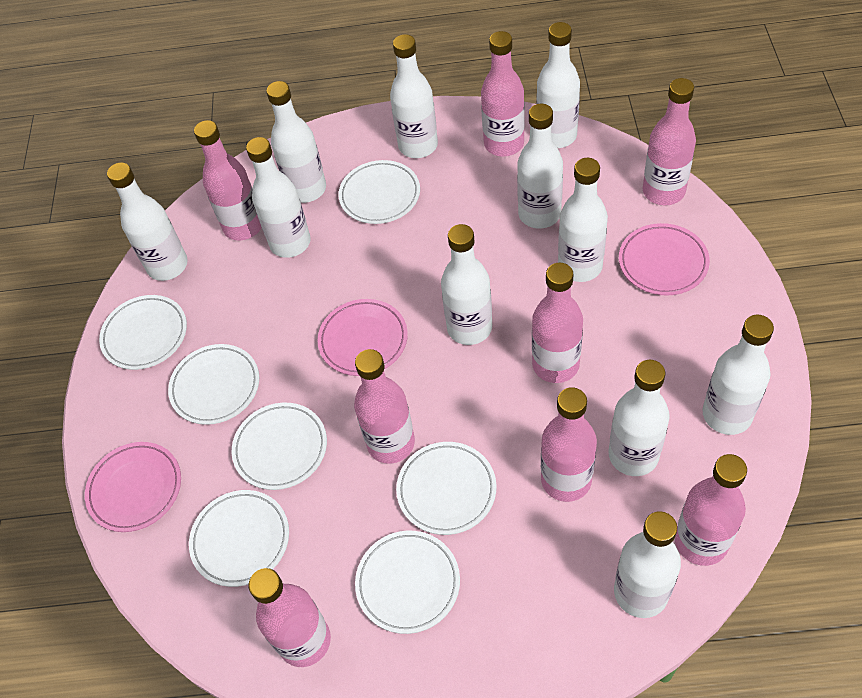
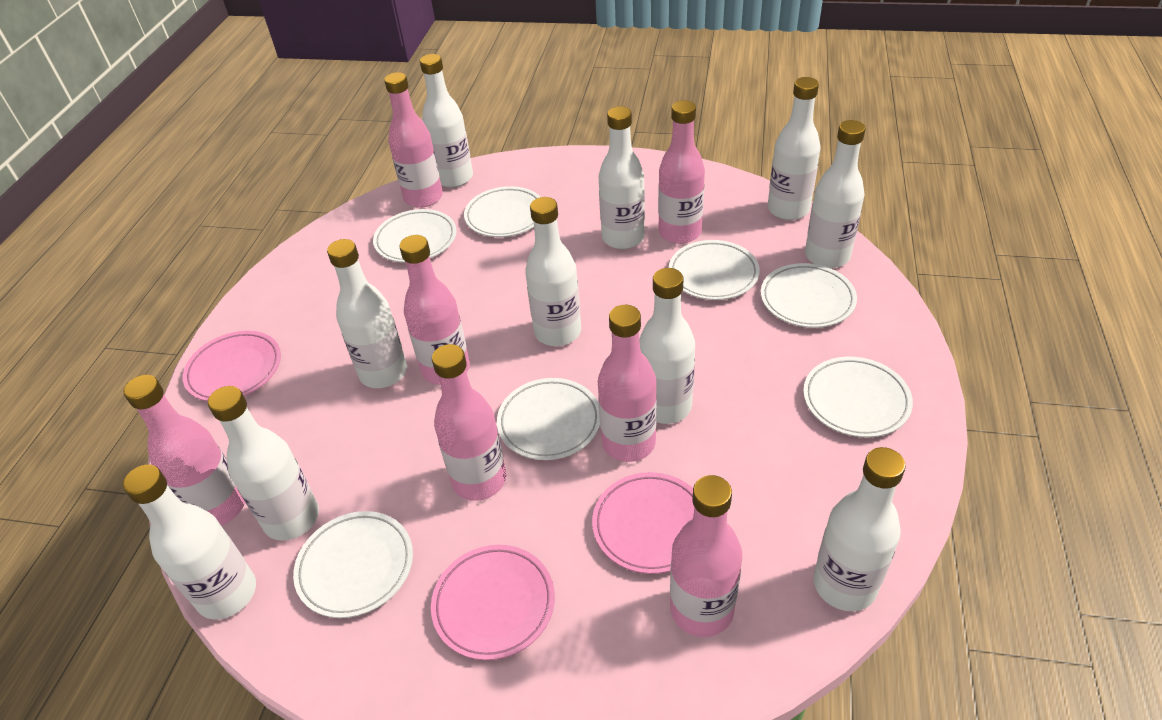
pink bottle: [194,120,262,241] [249,568,331,667] [354,349,415,464] [481,31,525,157] [532,263,583,383] [541,387,597,502] [642,78,696,205] [675,454,747,566] = 8 -> [124,375,245,525] [384,72,443,208] [399,235,470,385] [432,344,506,501] [598,305,657,462] [658,100,705,244] [670,475,742,637] = 7
white bottle: [107,163,188,281] [246,137,311,258] [266,81,326,203] [390,34,438,158] [441,224,492,345] [517,104,563,229] [536,22,580,148] [558,158,608,282] [609,360,670,476] [614,511,681,618] [702,315,774,435] = 11 -> [123,464,256,620] [208,386,319,541] [327,239,407,388] [420,54,473,188] [525,197,581,346] [599,106,645,249] [639,268,695,424] [768,77,821,220] [805,120,866,268] [813,447,906,611] = 10

